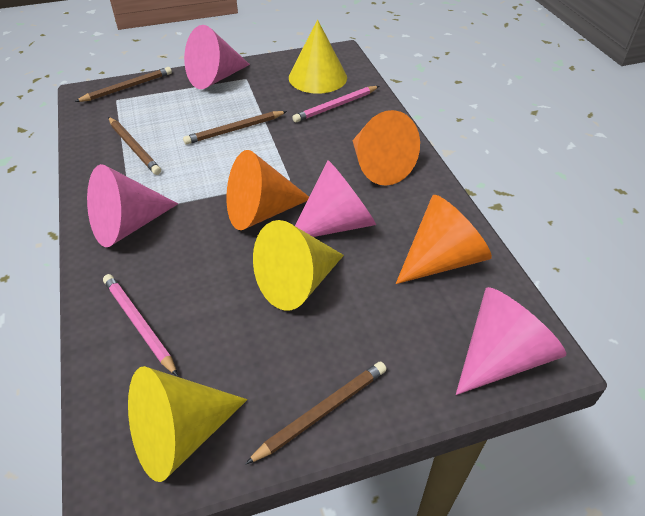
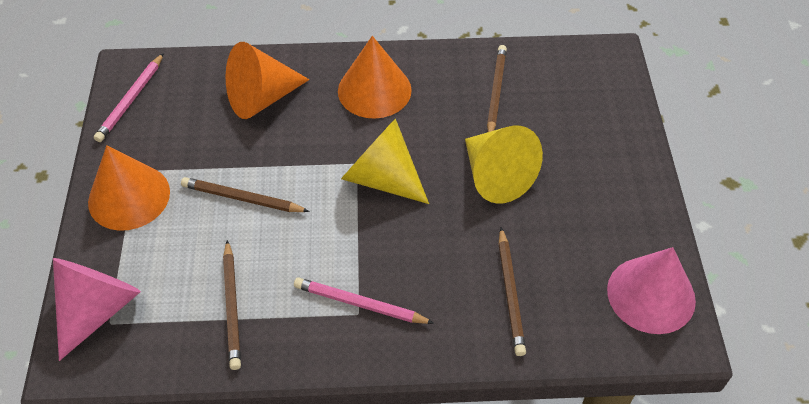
pink cone: [87,164,178,247] [184,25,250,89] [295,160,376,237] [456,287,566,395] = 4 -> [53,258,141,361] [607,247,696,334] = 2
yellow cone: [128,366,247,482] [253,220,344,310] [289,20,347,94] = 3 -> [341,118,429,204] [465,125,543,204] = 2

